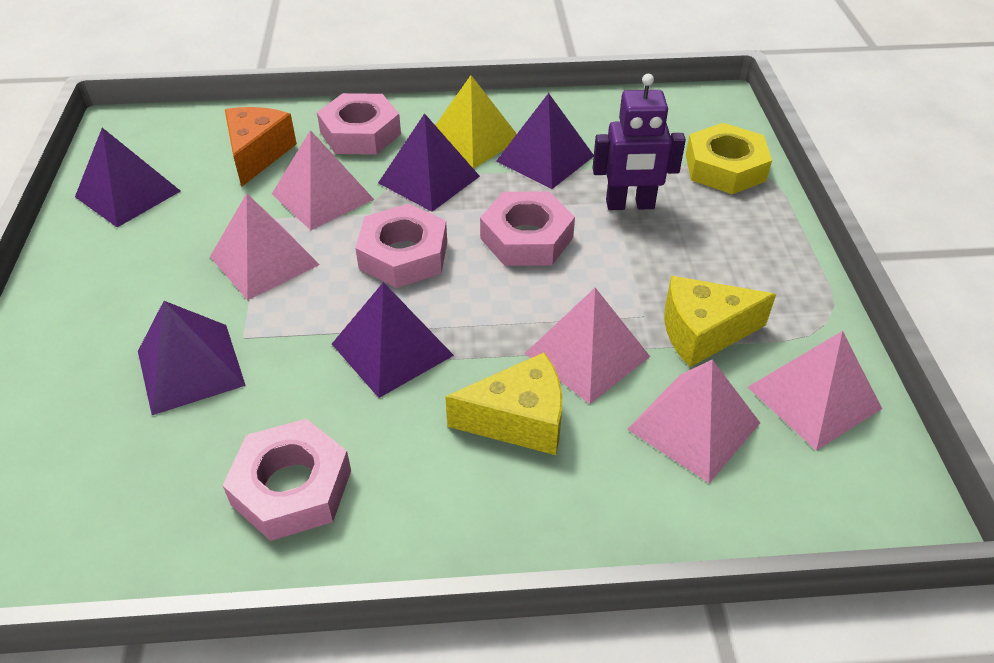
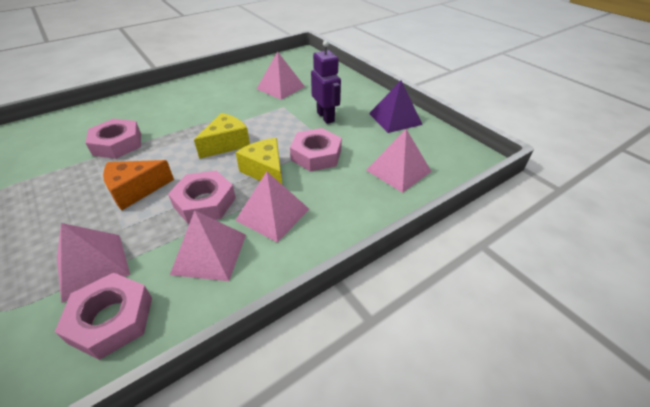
purple pyramid: [75,128,181,227] [138,301,246,415] [332,282,454,398] [378,113,480,212] [496,93,594,189] = 5 -> [369,80,423,133] = 1
yellow nut: [686,123,772,194] = 1 -> none = 0
yellow pyramid: [435,75,517,169] = 1 -> none = 0

